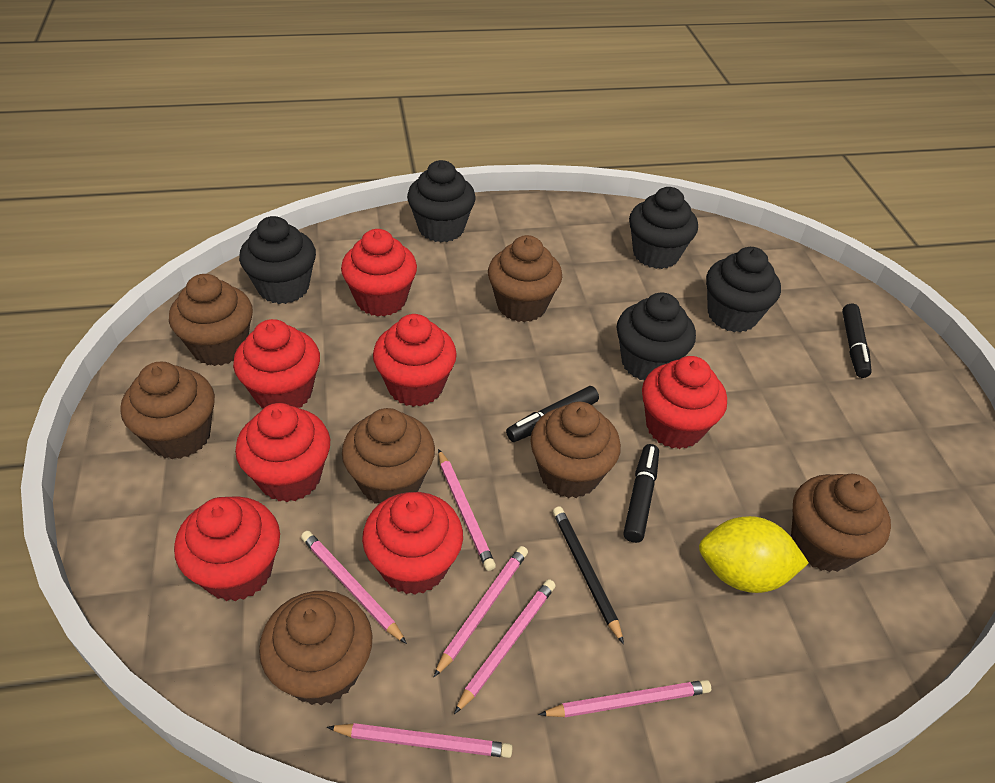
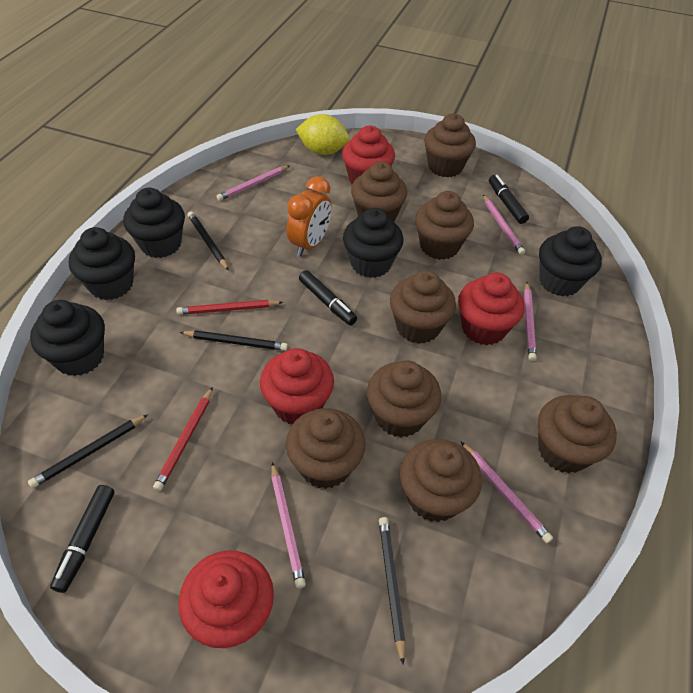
black pencil: [553,506,624,644] = 1 -> [28,415,148,488] [180,330,288,351] [188,211,229,271] [379,517,405,665] = 4
brown cupcake: [121,362,215,459] [169,274,253,366] [259,591,373,705] [342,408,435,504] [488,235,562,322] [530,402,621,498] [791,474,891,572] = 7 -> [286,408,365,489] [351,162,407,222] [367,360,441,437] [390,271,456,344] [400,439,482,522] [415,191,474,260] [424,114,476,178] [538,395,617,473] = 8
orange clock: none = 0 -> [287,176,332,257] = 1
pink pencil: [301,531,407,644] [327,723,513,758] [434,546,528,677] [438,449,496,571] [454,579,556,714] [539,680,711,718] = 6 -> [216,165,290,201] [271,462,306,589] [461,442,553,543] [483,195,525,255] [524,282,536,361] = 5
red cupcake: [174,496,280,601] [233,319,320,408] [235,403,330,502] [341,229,417,316] [362,492,463,595] [373,314,457,407] [642,356,727,449] = 7 -> [178,550,274,648] [260,348,334,424] [342,126,395,185] [458,273,525,345] = 4
red pencil: none = 0 -> [153,387,213,491] [176,300,283,315] = 2

